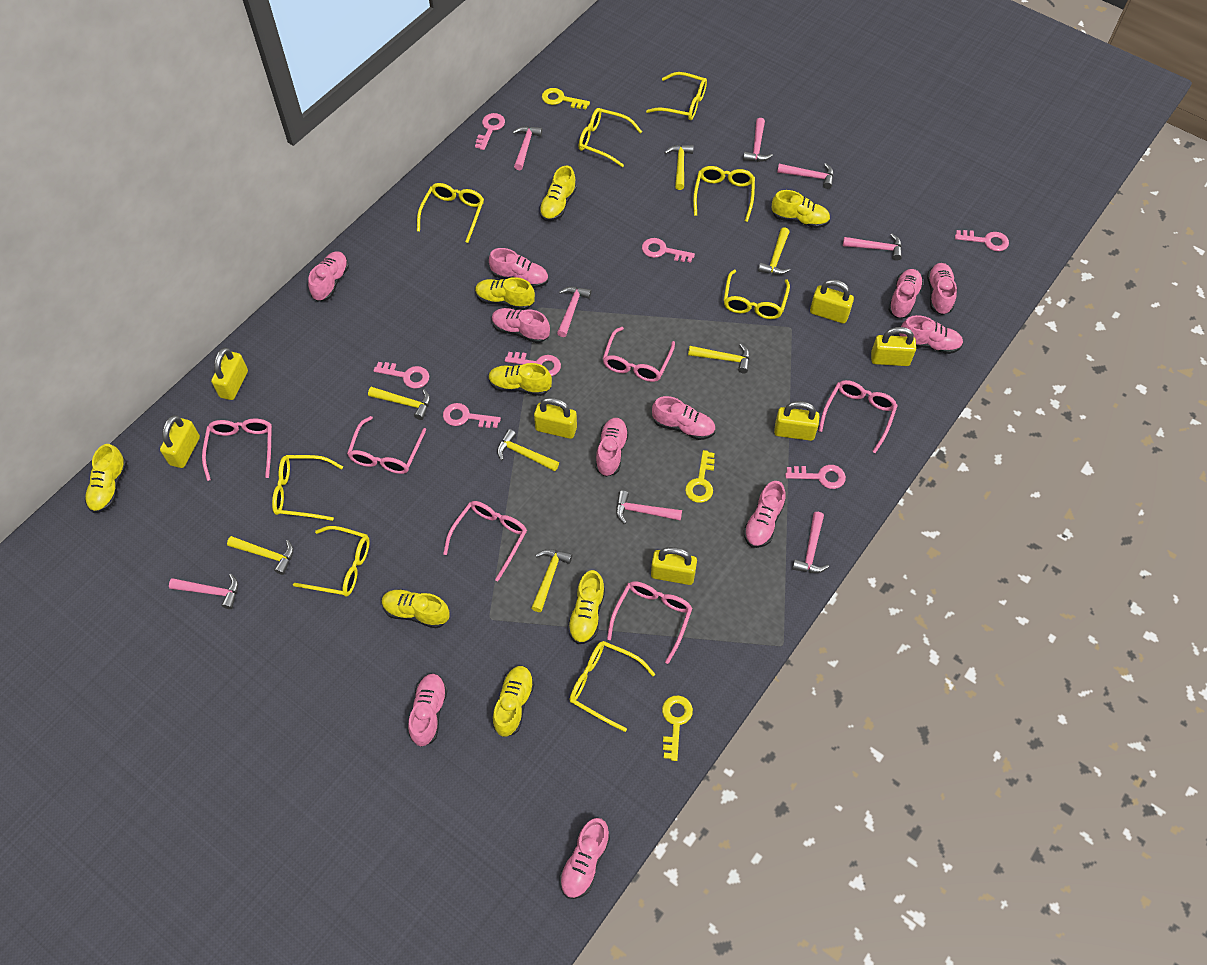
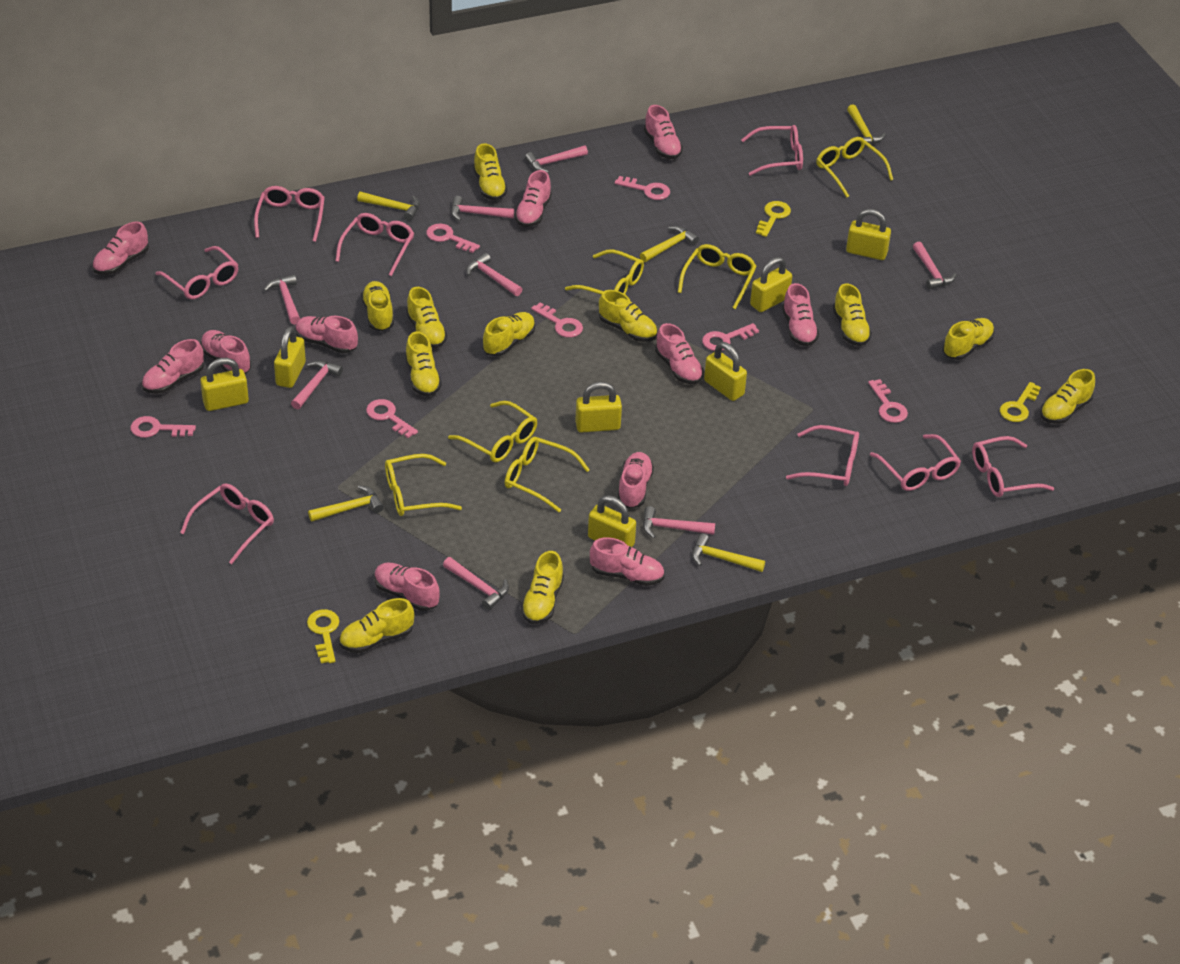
pink glasses: [202,419,272,481] [347,416,426,474] [443,501,527,581] [603,327,675,382] [607,581,693,664] [818,380,898,453] = 6 -> [156,246,238,299] [180,483,274,564] [254,186,325,242] [335,213,414,276] [741,125,803,176] [786,425,859,486] [870,434,961,491] [972,436,1054,497] = 8
yellow glasses: [272,455,343,521] [293,526,370,597] [417,183,484,243] [570,641,655,732] [579,108,642,167] [646,72,707,120] [693,166,755,222] [724,270,790,319] = 8 -> [385,454,462,516] [448,401,537,462] [505,437,590,513] [565,249,644,294] [678,244,756,309] [816,137,893,197] = 6
yellow hammer: [227,536,293,575] [368,387,430,420] [497,429,559,471] [531,549,572,612] [664,145,694,190] [688,344,750,373] [758,227,790,275] = 7 -> [308,485,384,522] [357,192,420,221] [640,226,699,262] [692,533,765,572] [847,104,886,146] = 5
yellow shoe: [85,444,127,513] [382,589,450,628] [475,277,535,310] [488,363,552,396] [492,666,535,737] [539,166,577,221] [567,570,605,644] [772,190,830,228] = 8 -> [339,598,414,653] [361,281,394,331] [405,332,442,397] [406,287,447,348] [473,143,508,201] [483,312,535,356] [521,551,564,624] [599,290,657,342] [833,283,872,346] [943,318,994,360] [1040,369,1095,424] = 11

